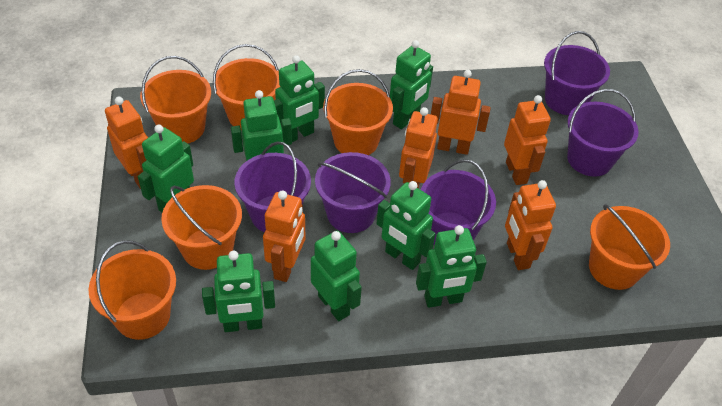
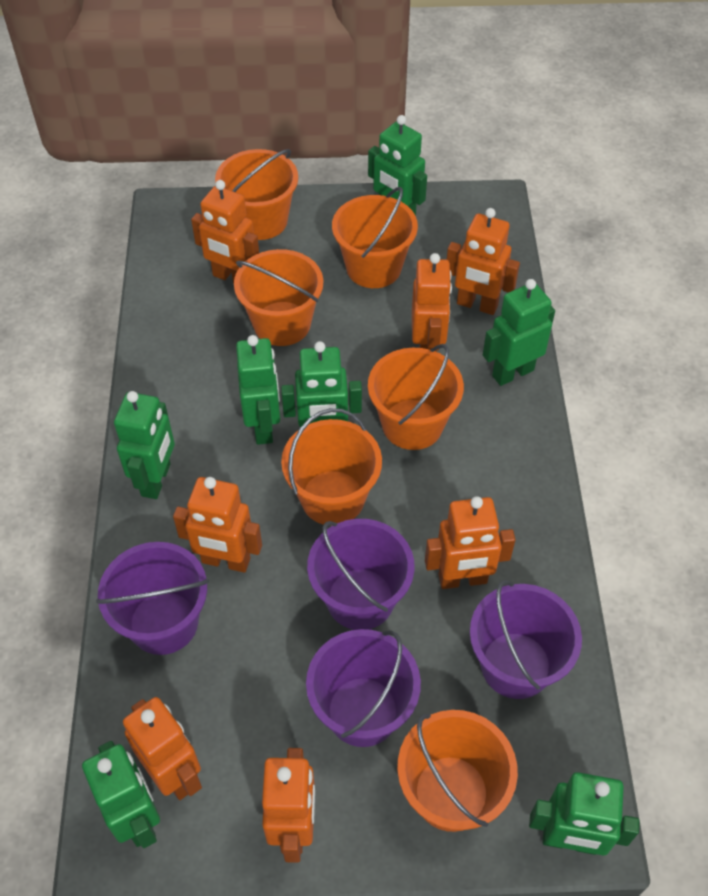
green robot: [138,125,194,212] [202,251,275,332] [231,90,292,161] [274,55,325,142] [311,231,362,321] [377,181,436,270] [390,40,433,129] [416,225,487,308] = 8 -> [82,741,160,848] [114,391,175,499] [236,335,280,445] [281,341,362,427] [368,115,427,216] [483,279,555,386] [529,772,639,855] = 7
orange robot: [105,97,148,189] [263,190,305,282] [399,107,438,189] [431,70,491,155] [504,95,551,185] [505,180,556,270] = 6 -> [123,697,202,800] [173,477,262,573] [191,180,259,284] [262,748,315,863] [412,253,452,352] [425,496,516,589] [447,208,520,315] = 7
purple bucket: [235,141,311,232] [315,152,391,233] [421,159,496,245] [544,31,610,115] [567,89,639,177] = 5 -> [96,542,209,655] [306,629,421,747] [307,519,414,630] [470,580,582,699] = 4

